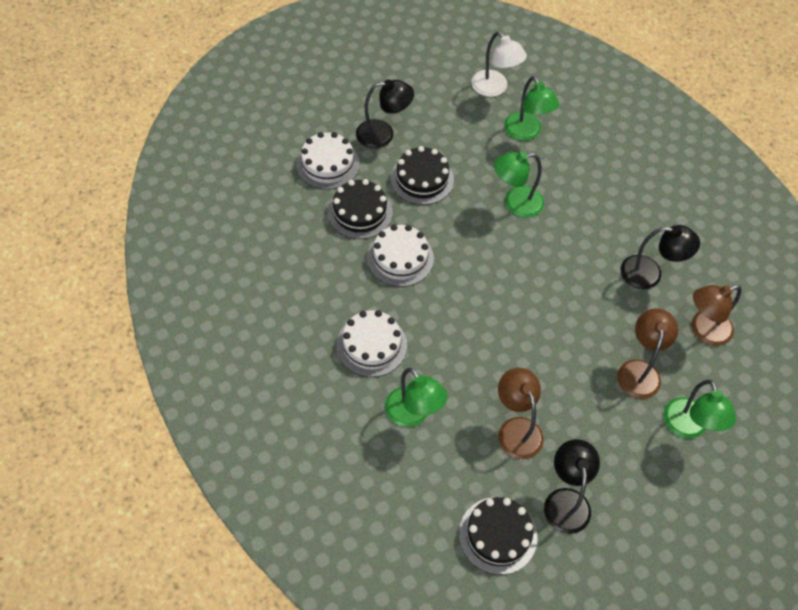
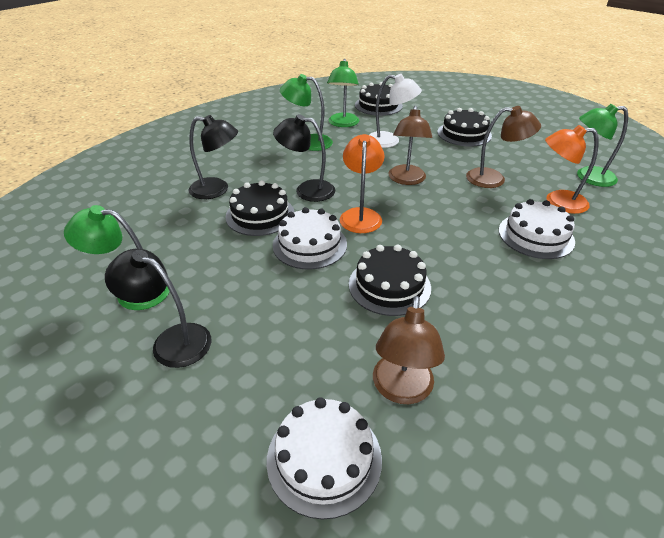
black cake: [327,179,392,239] [391,146,454,205] [459,497,537,575] = 3 -> [225,180,295,236] [349,244,431,316] [355,82,403,116] [437,108,492,147] = 4
orange lamp: none = 0 -> [340,134,385,233] [545,125,599,214] = 2

